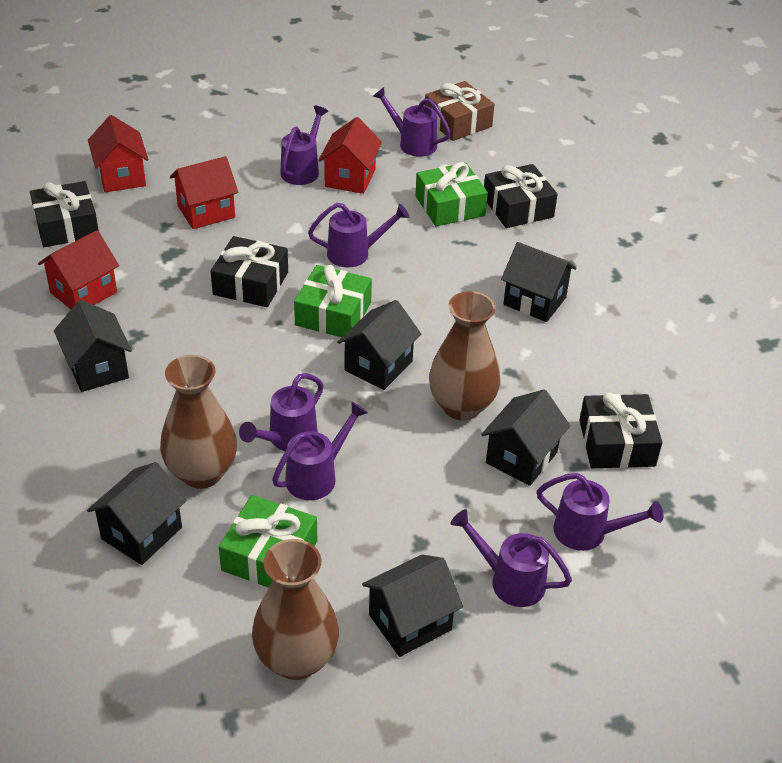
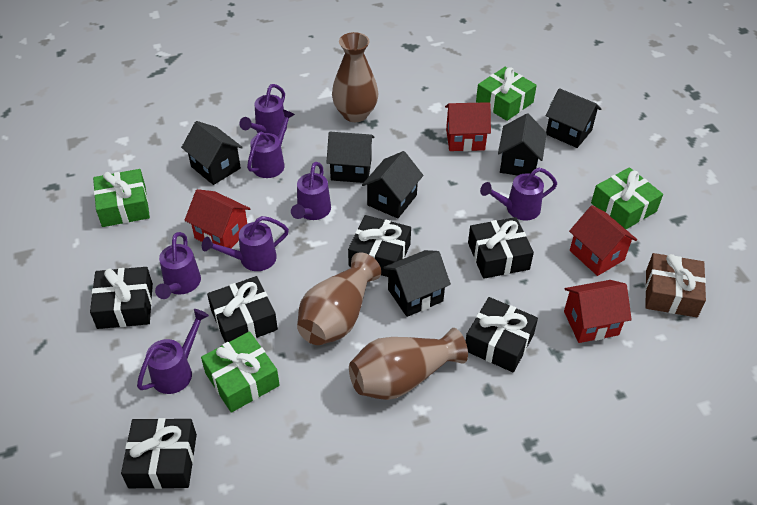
black gift: [30,181,99,247] [211,236,288,307] [484,164,558,228] [579,393,662,468] = 4 -> [90,267,153,329] [121,418,197,489] [207,276,278,343] [348,215,411,277] [466,297,538,373] [468,217,534,279] = 6
green gift: [219,495,317,588] [294,265,372,337] [415,162,488,226] = 3 -> [93,169,150,227] [201,331,280,413] [476,67,537,121] [591,167,663,229] = 4

